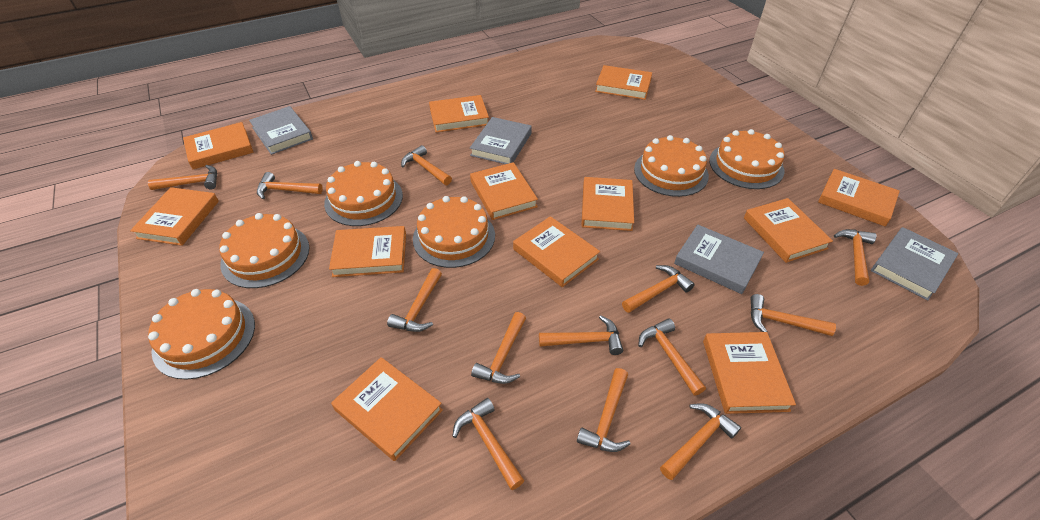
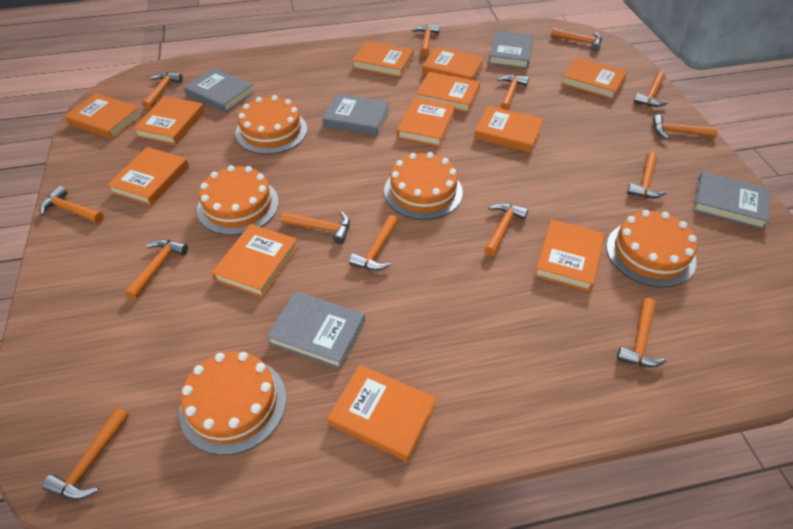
grey book: [249,106,313,155] [470,117,532,164] [674,225,764,294] [871,227,959,301] = 4 -> [184,68,254,113] [266,291,365,369] [322,94,390,136] [488,31,534,69] [693,172,770,229] = 5
orange cake: [148,289,255,380] [219,213,310,288] [324,161,403,226] [413,196,495,268] [634,135,709,197] [709,129,785,189] = 6 -> [179,352,287,455] [197,165,279,235] [235,95,307,154] [384,152,463,220] [606,210,697,287] = 5
orange hammer: [148,165,217,190] [257,172,323,199] [387,268,442,332] [401,145,452,185] [452,398,525,490] [471,312,526,384] [539,315,623,355] [577,368,631,452] [622,265,695,313] [638,319,706,396] [660,403,741,480] [750,294,836,336] [834,229,876,286] = 13 -> [39,186,104,223] [42,408,129,500] [125,239,188,299] [142,72,183,109] [281,212,350,244] [349,215,398,271] [412,24,440,56] [484,203,528,256] [497,75,529,110] [551,28,602,51] [617,298,667,367] [627,152,667,198] [634,72,668,107] [653,114,718,139] = 14

